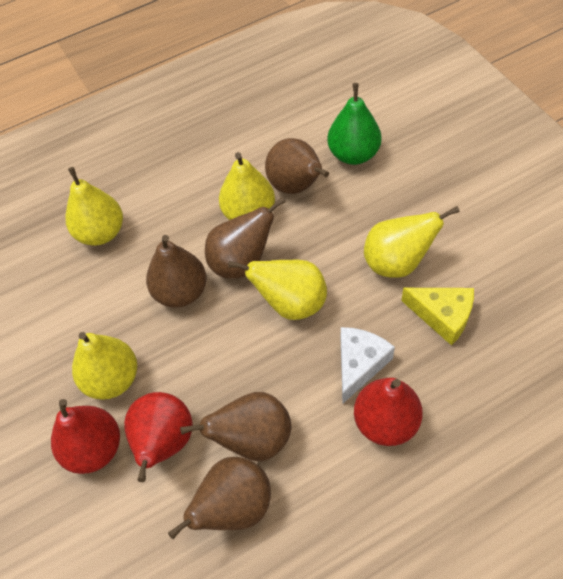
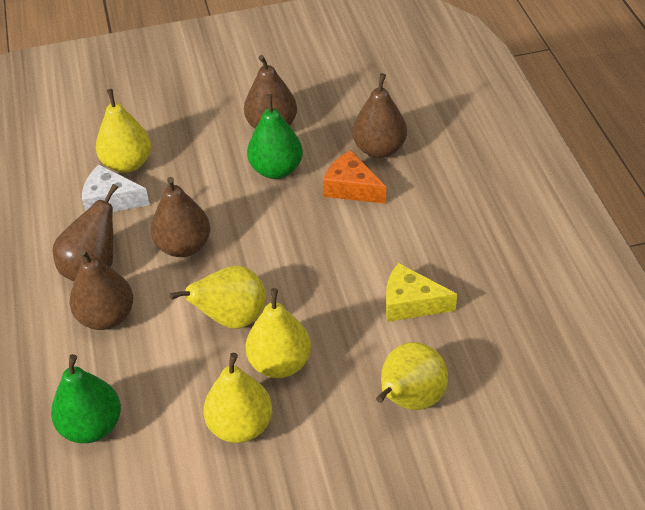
green pear: [327,83,381,165] = 1 -> [51,354,121,443] [247,94,303,179] = 2
orange cheese: none = 0 -> [323,150,386,204] = 1
red pear: [51,399,120,474] [124,392,193,482] [354,378,423,446] = 3 -> none = 0

